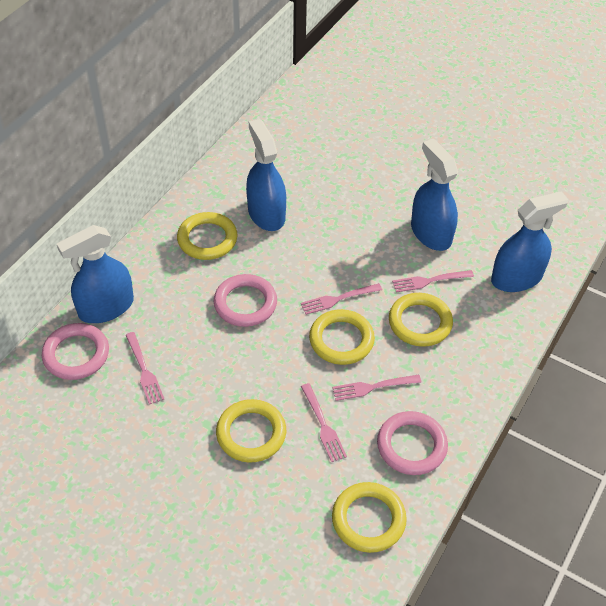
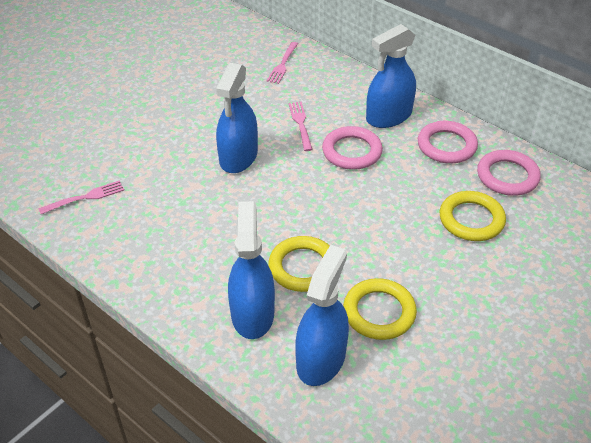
pink fork: [126,332,164,405] [301,283,382,315] [301,383,347,462] [332,375,421,401] [392,270,474,292] = 5 -> [38,181,124,214] [267,42,298,84] [289,102,313,151] = 3
yellow ring: [177,212,237,260] [216,399,286,462] [309,309,375,365] [332,482,407,553] [389,293,453,347] = 5 -> [269,236,330,292] [343,278,417,340] [439,191,506,241] = 3

